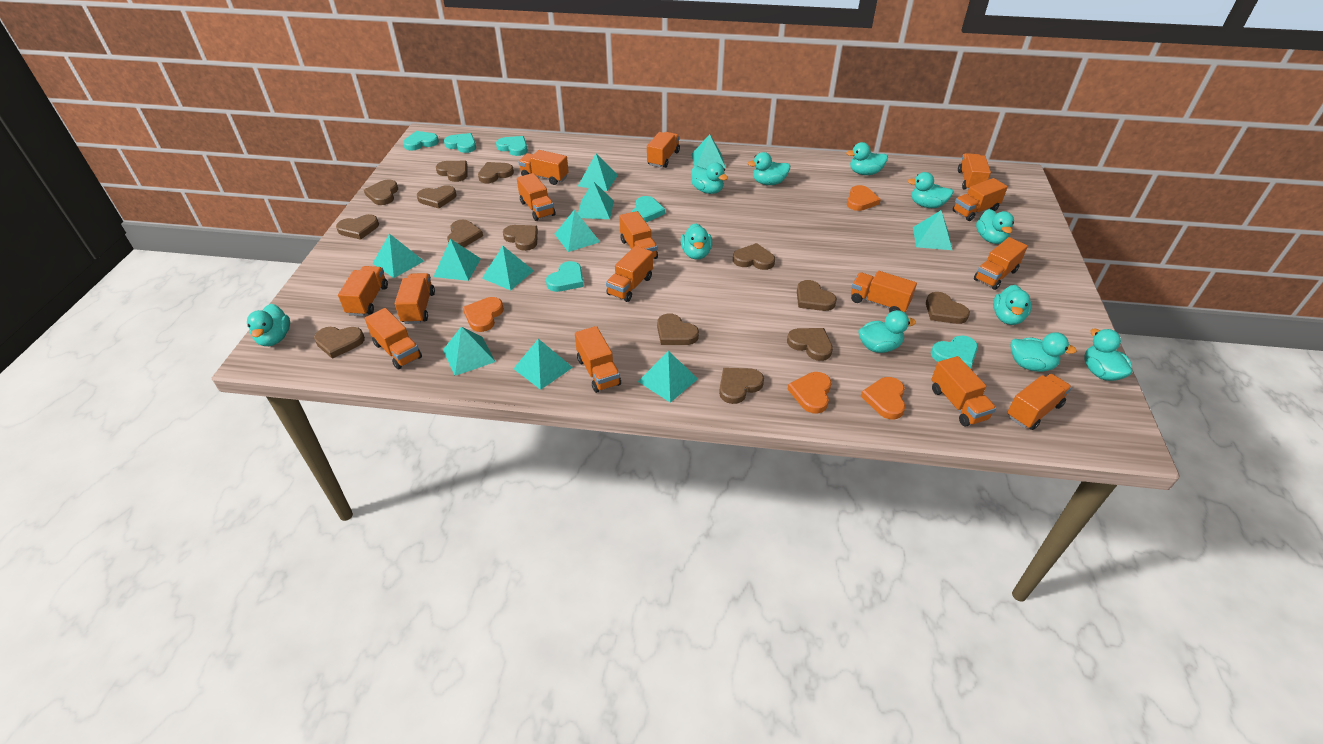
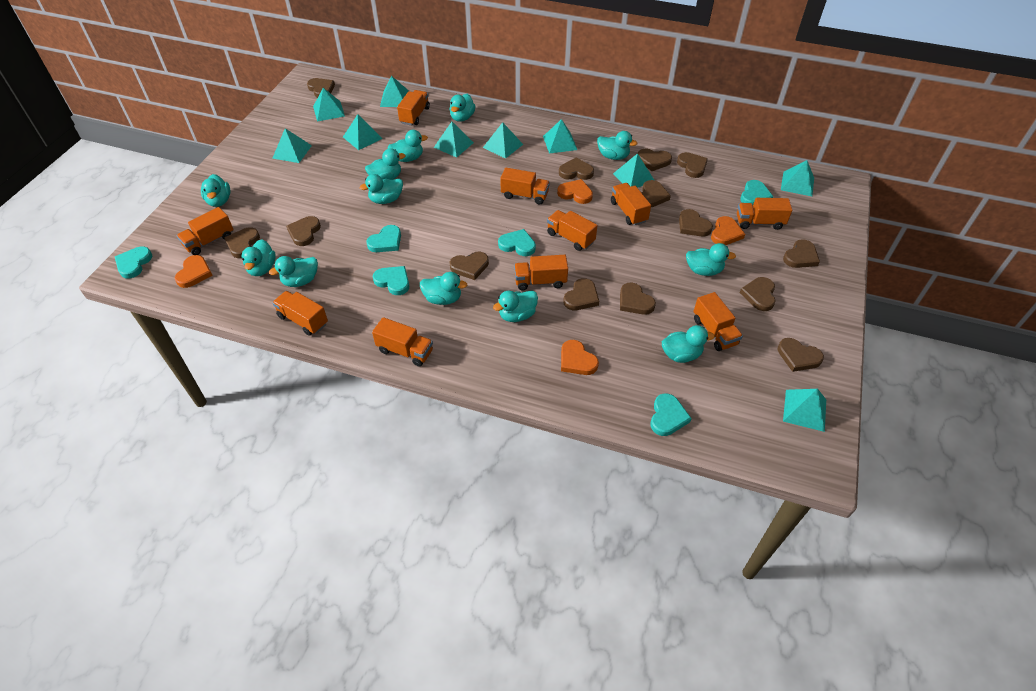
orange truck: [338,266,388,316] [364,308,422,369] [394,273,435,324] [517,173,555,221] [518,150,569,185] [575,326,621,393] [606,246,653,302] [619,211,658,259] [647,132,680,168] [851,271,917,313] [931,356,996,427] [953,178,1008,221] [958,153,991,190] [974,237,1028,290] [1007,374,1072,430] = 15 -> [177,207,234,255] [272,291,328,336] [372,317,433,367] [397,90,430,126] [500,168,550,205] [514,255,568,290] [547,210,597,251] [611,183,651,225] [693,292,743,351] [737,198,792,230] = 10
turquoise duck: [247,304,290,346] [681,223,712,260] [691,162,728,194] [748,152,790,185] [846,142,888,175] [858,310,916,353] [908,172,954,208] [976,209,1014,244] [993,285,1031,325] [1010,332,1077,372] [1085,329,1132,381] = 11 -> [201,174,231,207] [242,239,276,276] [269,256,318,287] [360,174,403,204] [365,148,406,180] [387,130,428,162] [420,272,467,305] [449,94,476,122] [493,291,538,322] [597,131,637,160] [662,325,715,363] [686,243,736,276] = 12
turquoise pyramid: [372,233,424,278] [433,239,481,281] [443,326,495,376] [482,246,534,291] [513,339,573,390] [555,209,600,252] [578,154,618,191] [578,181,614,219] [638,351,698,403] [691,134,726,169] [913,210,952,250] = 11 -> [272,128,312,163] [313,88,345,122] [343,114,383,150] [380,76,409,107] [434,122,474,158] [483,122,523,159] [543,119,577,154] [613,153,654,188] [781,160,814,196] [783,389,826,432] = 10

